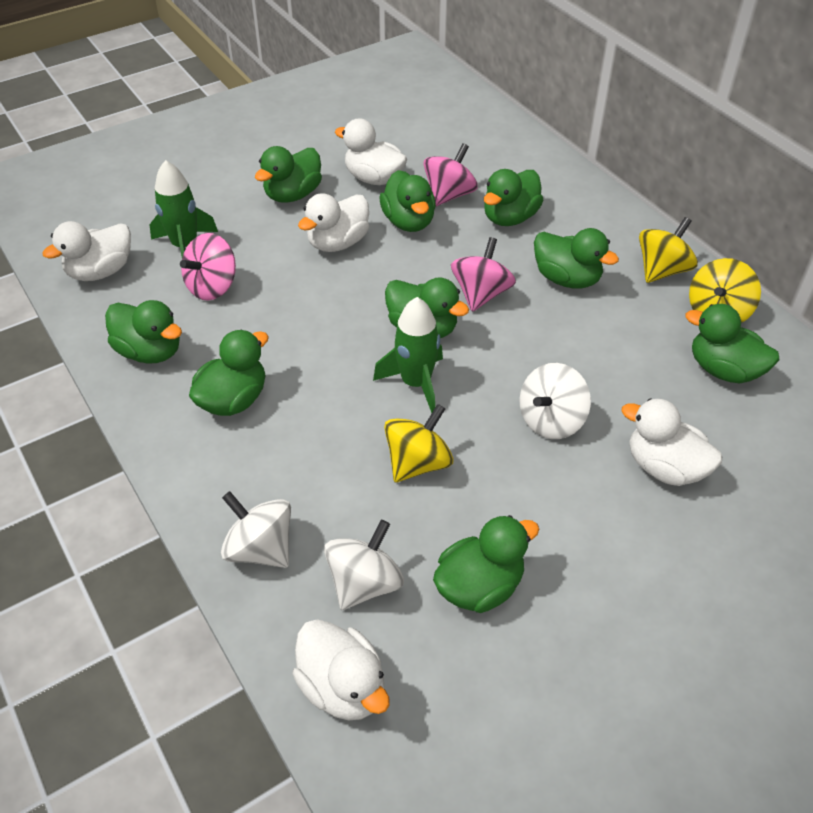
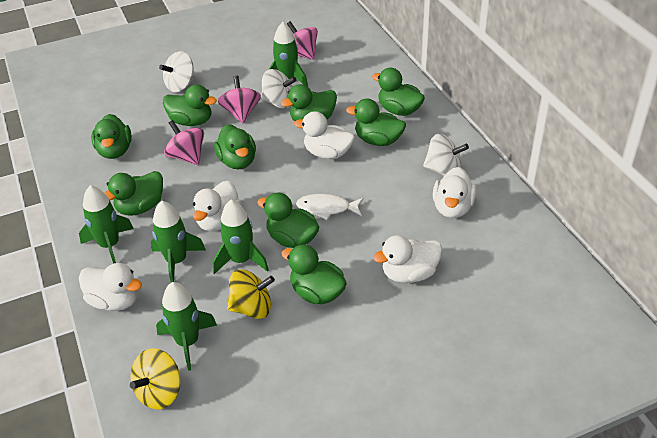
green rocket: [150,160,218,257] [373,297,443,413] = 2 -> [79,185,134,264] [151,201,206,283] [156,282,217,371] [213,200,269,274] [268,22,308,87] = 5
white fish: none = 0 -> [296,194,364,220] = 1
yellow spinning top: [384,404,454,482] [639,217,698,283] [689,258,761,323] = 3 -> [130,348,181,410] [227,269,275,319] = 2

